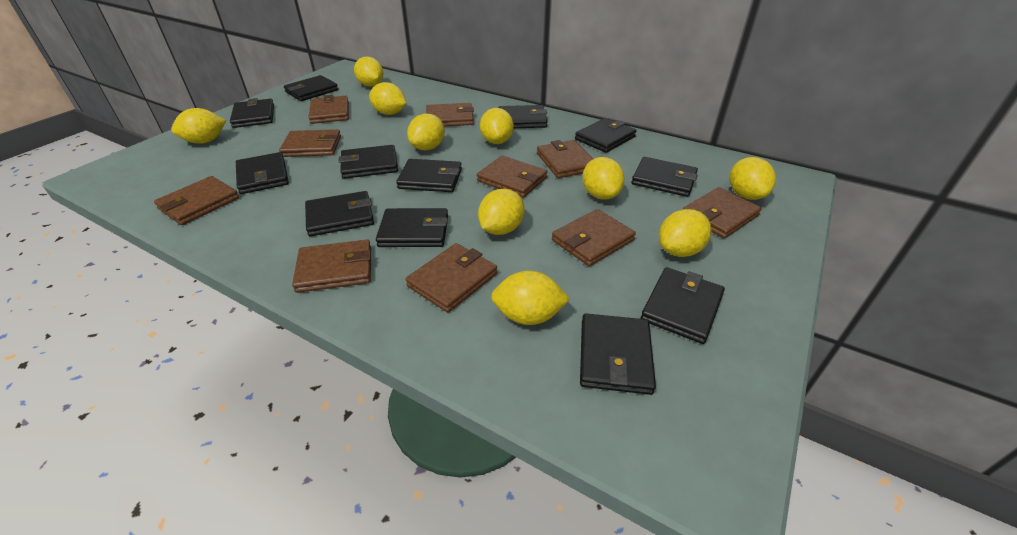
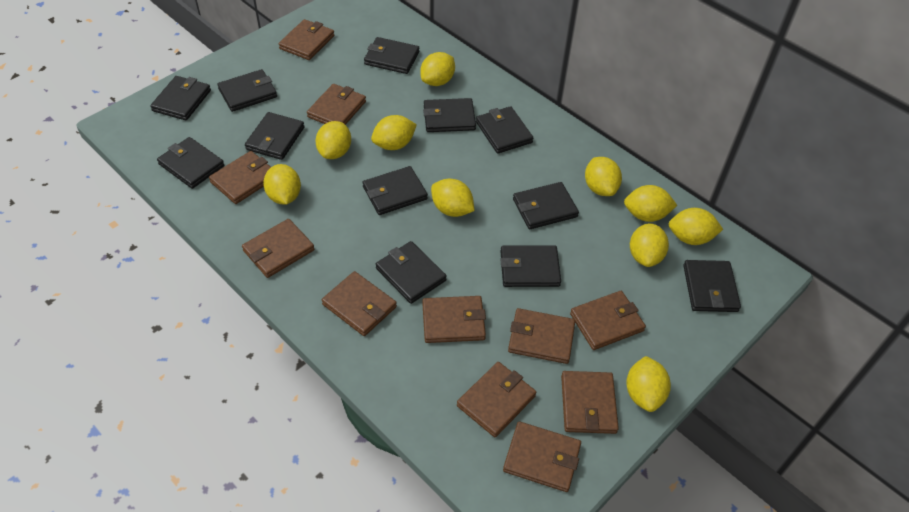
brown wallet: [154,176,239,225] [279,129,341,157] [292,240,371,293] [308,95,349,124] [405,243,497,313] [426,103,474,126] [477,156,547,198] [537,140,593,178] [552,209,636,266] [683,187,762,238] = 10 -> [209,151,271,204] [242,219,314,278] [279,19,334,60] [307,84,366,125] [322,271,397,336] [422,296,486,343] [457,362,536,437] [503,421,581,492] [508,308,575,364] [561,371,619,434] [570,291,646,350] = 11

